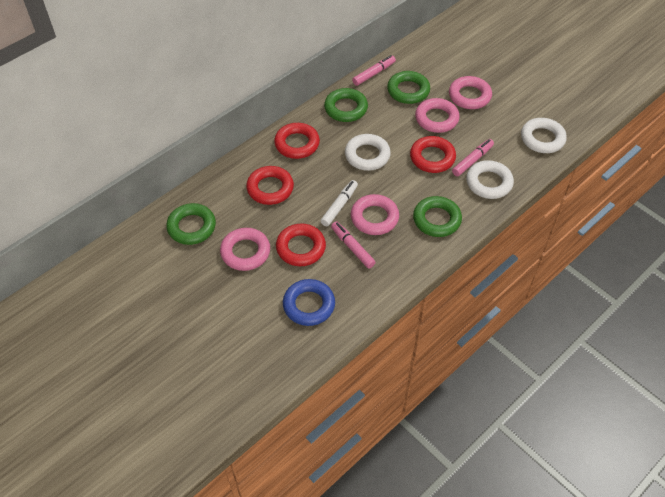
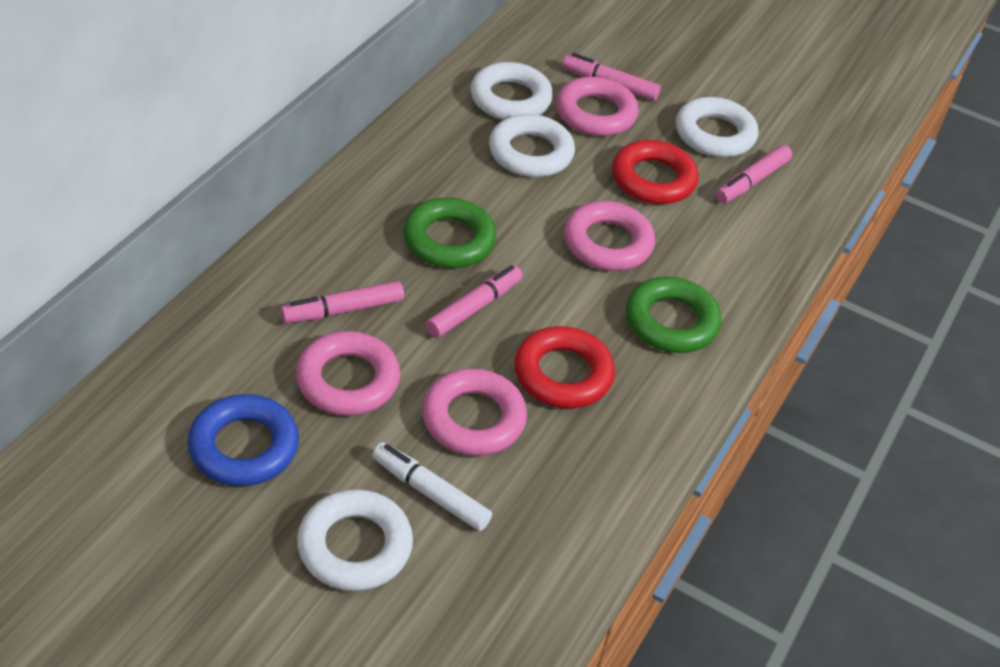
green ring: [166,203,216,245] [324,88,368,122] [387,71,430,104] [413,196,462,237] = 4 -> [403,197,496,268] [626,277,722,353] = 2
pink marker: [331,221,376,269] [352,55,396,86] [452,139,494,176] = 3 -> [281,281,404,323] [426,265,523,338] [563,53,661,101] [716,145,792,203] = 4
red ring: [246,166,294,205] [274,123,320,159] [276,224,326,266] [410,136,456,173] = 4 -> [514,326,615,408] [612,140,698,204] = 2
white ring: [345,134,391,171] [466,160,514,199] [521,118,567,153] = 3 -> [297,489,413,591] [470,62,553,120] [489,114,575,177] [676,97,758,157] = 4

